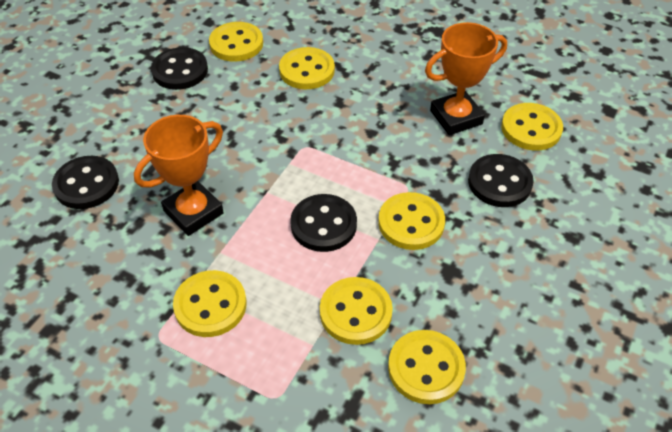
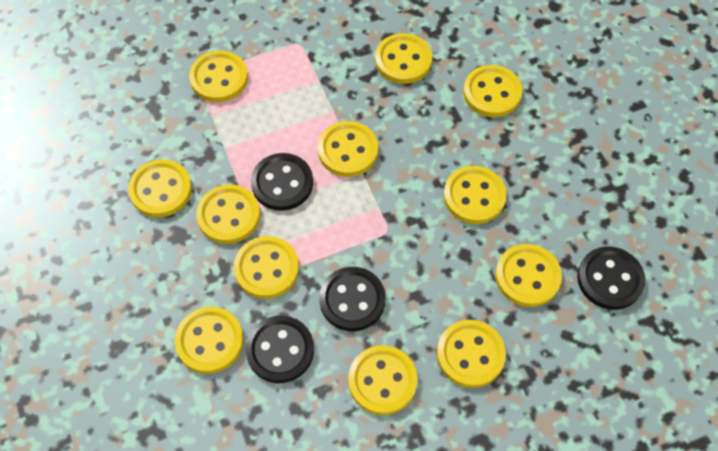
orange trophy: [134,115,224,236] [425,22,507,135] = 2 -> none = 0
yellow button: [173,270,247,337] [209,22,263,62] [279,47,335,89] [320,277,393,345] [378,192,445,250] [388,330,466,404] [501,103,563,151] = 7 -> [128,159,192,217] [175,307,244,374] [189,51,248,102] [196,184,260,244] [234,236,299,299] [318,121,378,177] [348,345,418,415] [375,33,432,84] [437,320,506,388] [443,166,507,224] [463,65,523,117] [495,244,562,307] = 12

